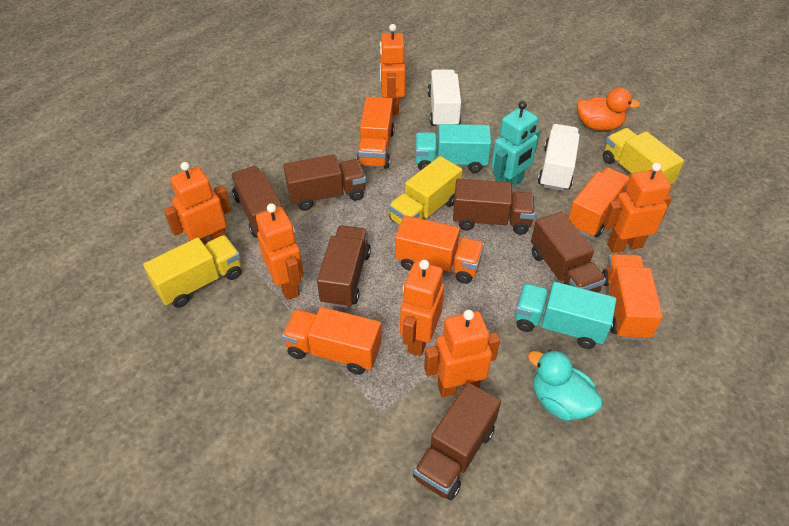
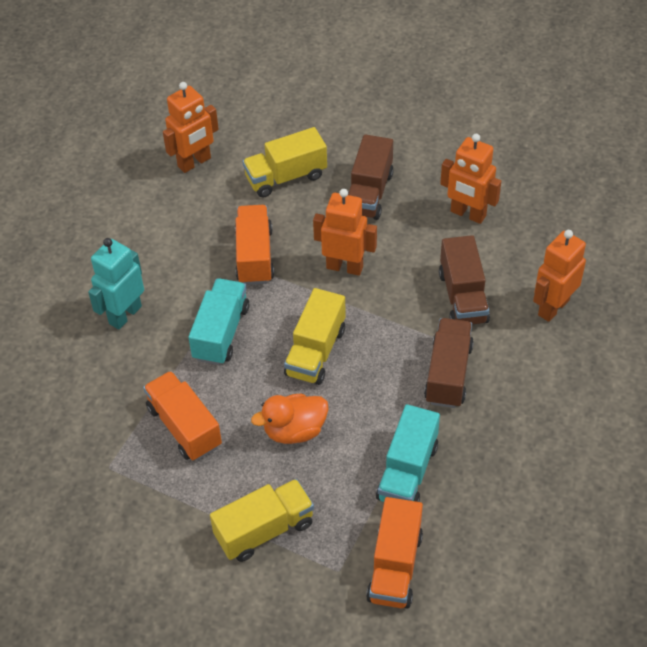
brown truck: [230,166,282,237] [283,154,366,211] [317,225,371,308] [413,382,501,500] [453,179,535,235] [531,212,606,293] = 6 -> [348,134,394,220] [424,318,474,408] [439,235,490,324] = 3
orange robot: [164,162,231,245] [256,203,304,300] [380,24,406,115] [400,260,444,356] [424,310,500,397] [603,163,672,253] = 6 -> [163,82,219,173] [313,189,377,276] [440,134,501,224] [533,230,586,322] = 4
orange truck: [282,307,382,375] [357,97,395,169] [395,215,484,284] [568,167,630,237] [602,254,663,340] = 5 -> [143,371,222,461] [235,205,274,285] [366,497,423,609] = 3
turquoise duck: [528,350,603,421] = 1 -> none = 0
white truck: [427,69,461,128] [538,124,580,191] = 2 -> none = 0

